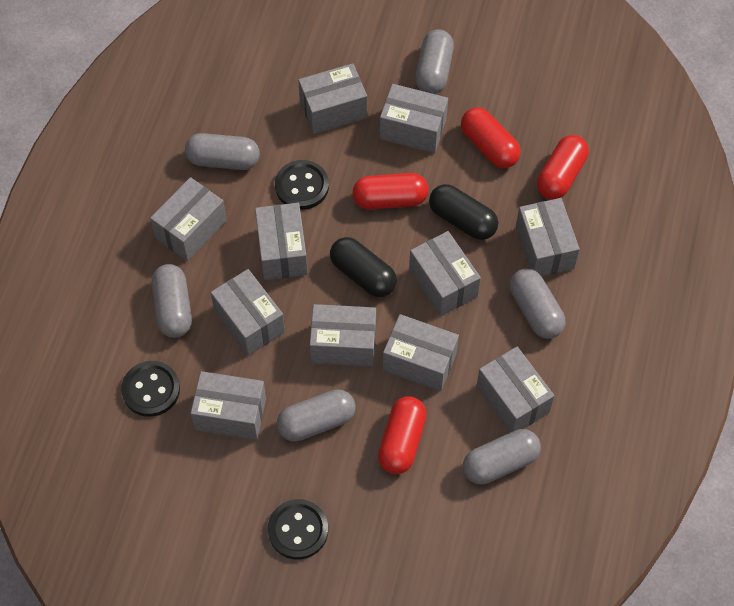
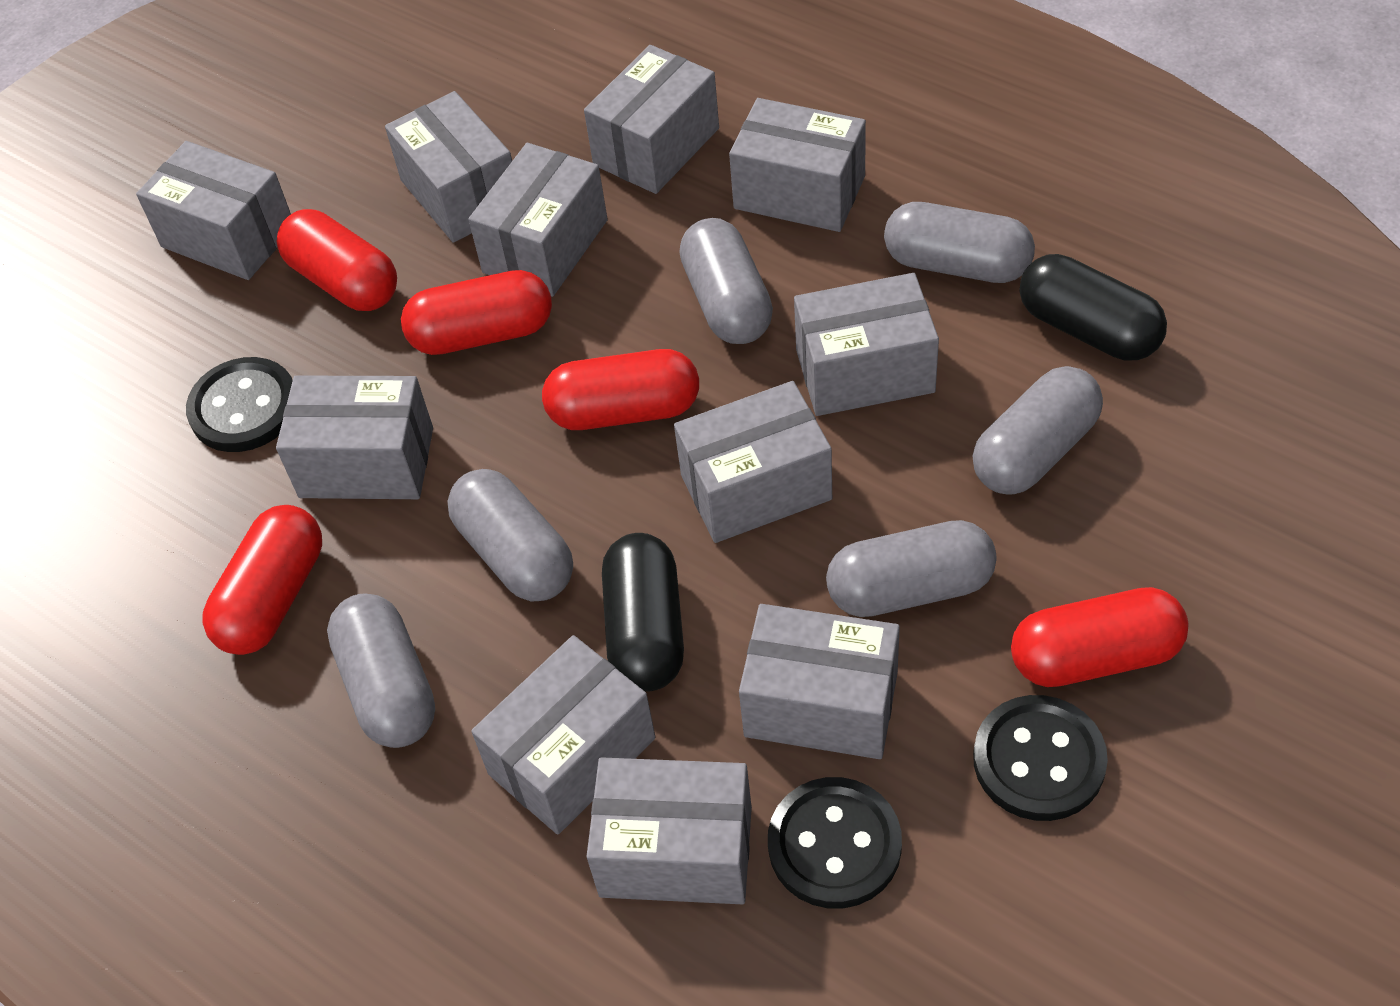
red capsule: [352,173,429,209] [378,396,427,474] [461,107,521,168] [537,135,589,200] = 4 -> [202,505,322,655] [277,209,397,311] [401,270,552,355] [542,349,699,430] [1011,587,1188,687] = 5

